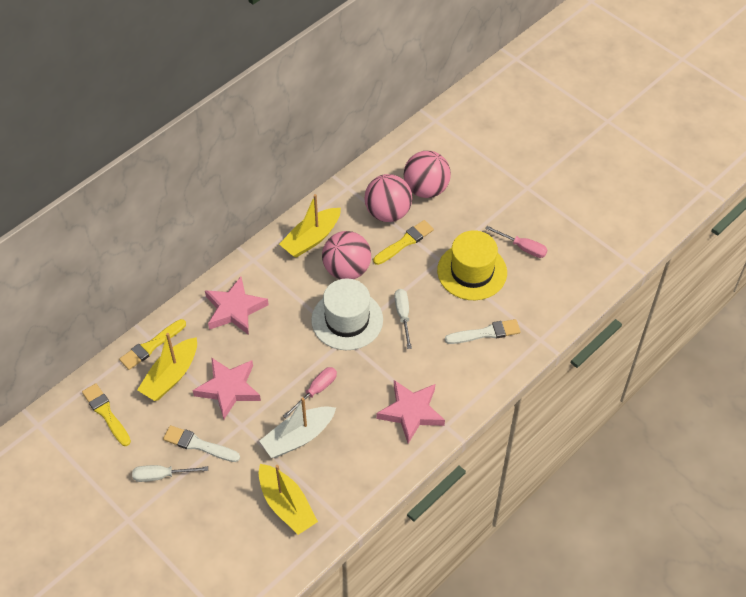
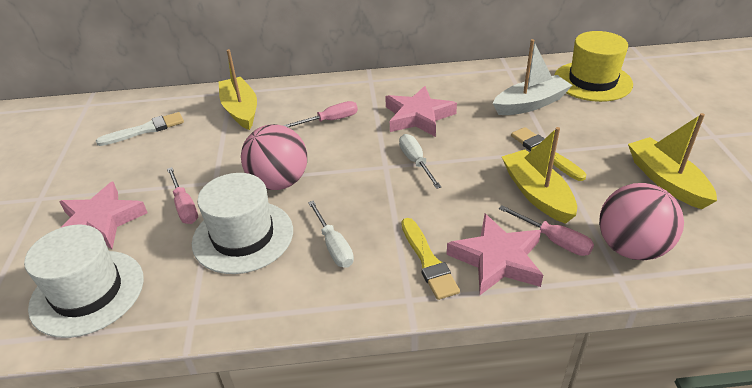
pink ball: [322,231,371,279] [364,174,412,222] [403,151,451,198] = 3 -> [241,124,307,190] [599,183,684,260] = 2
pink screwdriver: [283,367,337,418] [485,226,548,258] = 2 -> [167,167,198,224] [283,101,358,127] [499,205,594,256] = 3
white brush: [163,425,240,462] [445,319,520,344] = 2 -> [96,112,184,146] = 1
white hat: [311,279,383,350] = 1 -> [24,225,144,338] [192,173,293,274] = 2
yellow brush: [82,383,131,446] [119,319,186,370] [373,220,434,265] = 3 -> [401,218,460,300] [511,127,586,181] = 2

